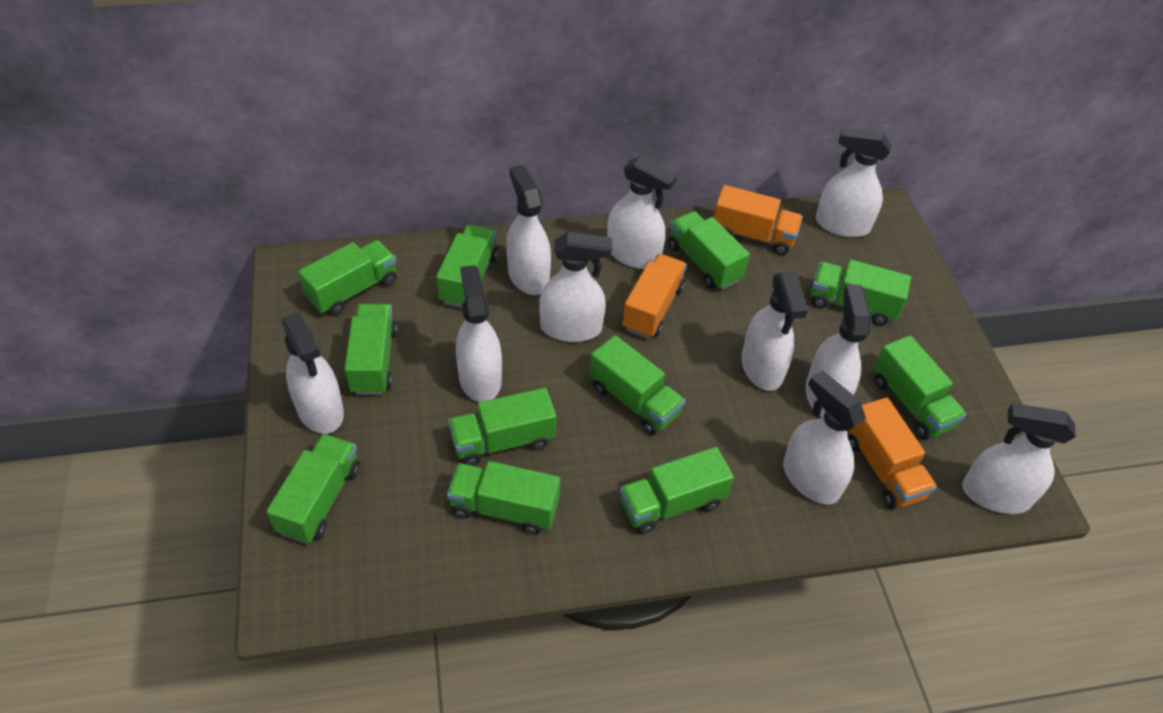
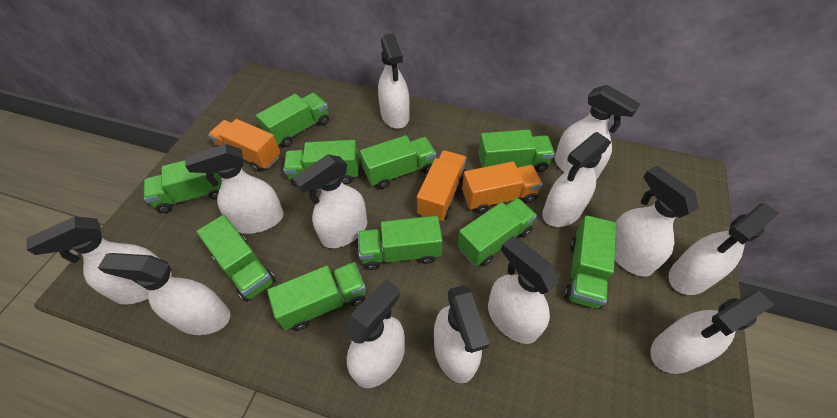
green truck: [266,434,360,544] [298,240,397,315] [344,304,397,395] [436,225,498,308] [447,461,560,534] [448,388,556,466] [589,335,685,435] [620,447,734,534] [668,211,750,290] [811,259,911,325] [874,336,966,439] = 11 -> [144,160,222,213] [197,215,276,302] [256,93,329,147] [267,262,366,331] [283,140,359,187] [358,216,442,270] [360,135,436,189] [457,198,537,267] [478,129,555,172] [564,215,617,309] = 10
white spray bottle: [281,312,344,434] [456,265,502,402] [507,165,551,295] [539,231,612,342] [607,155,678,269] [741,272,808,391] [783,371,866,505] [806,284,871,417] [816,128,891,237] [962,403,1076,514] = 10 -> [27,216,172,305] [98,253,230,335] [185,144,284,234] [293,154,367,248] [342,279,405,388] [378,33,410,129] [434,285,490,383] [488,236,559,344] [542,132,611,227] [555,85,640,179] [615,165,699,277] [651,290,774,374] [669,203,779,295] = 13

